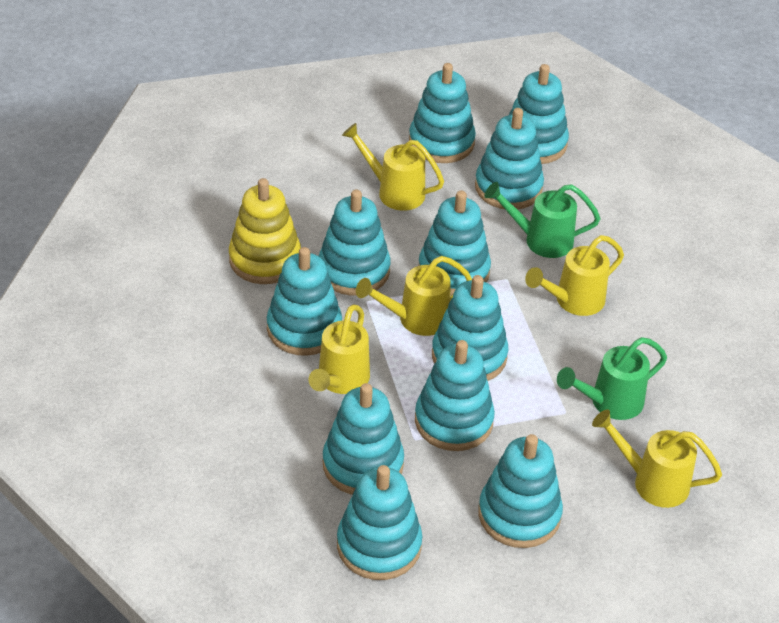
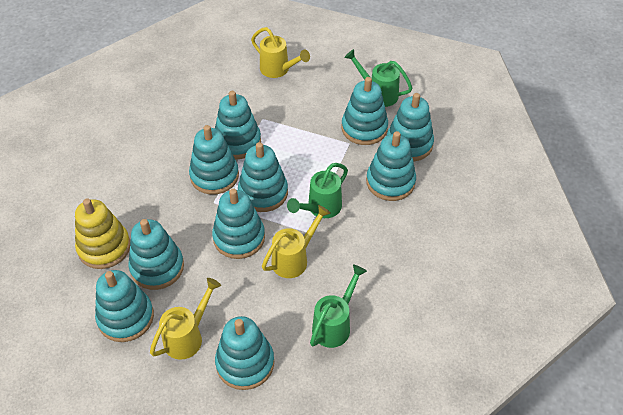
green watering can: [484,182,600,258] [557,337,667,420] = 2 -> [287,163,348,218] [310,264,367,348] [344,49,412,107] = 3
turquoise stacking toy: [267,247,342,356] [319,189,390,296] [323,383,404,495] [337,465,422,580] [409,63,476,163] [415,340,495,451] [418,190,491,296] [432,275,508,381] [475,108,544,210] [478,434,563,548] [509,64,569,164] = 11 -> [95,270,154,342] [128,219,184,290] [189,125,239,194] [212,188,265,259] [215,91,261,159] [215,316,274,390] [238,142,288,212] [342,77,388,145] [366,131,416,201] [387,93,434,162] = 10
yellow watering can: [308,304,370,394] [342,123,444,211] [356,256,472,336] [525,235,624,316] [592,409,722,508] = 5 -> [150,278,221,360] [251,27,310,78] [262,205,331,278] = 3

